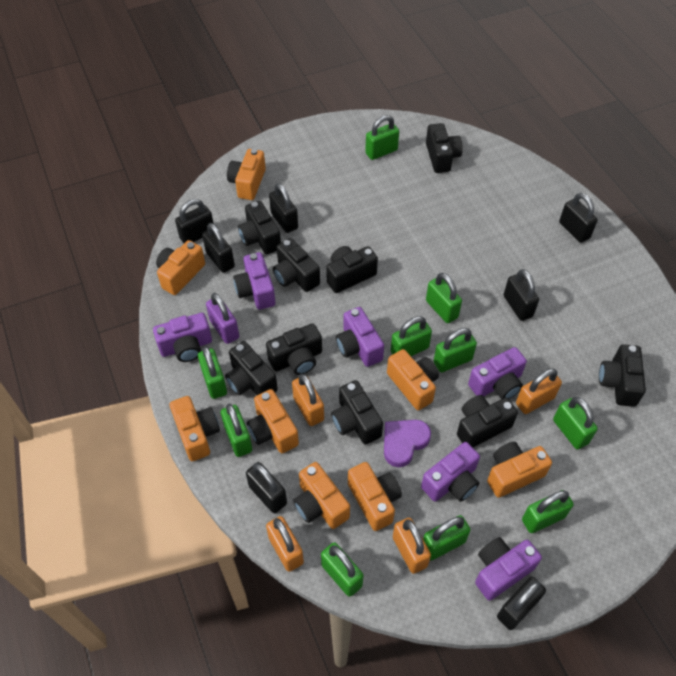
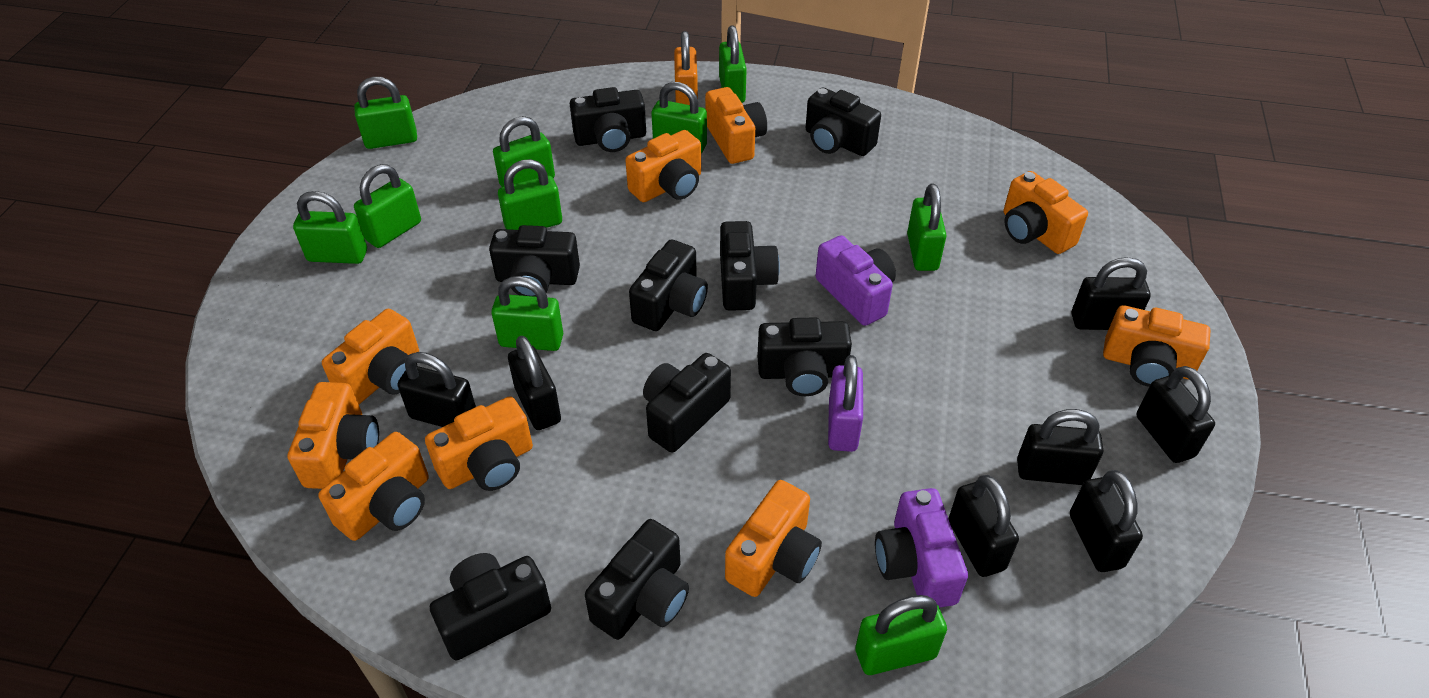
orange camera: [156,240,205,295] [170,396,220,461] [227,149,266,200] [247,389,299,453] [293,462,350,529] [348,462,402,531] [387,349,439,410] [487,442,552,498] = 8 -> [288,382,379,489] [318,432,429,541] [322,309,419,404] [425,396,533,491] [625,130,701,202] [705,87,767,164] [725,480,822,597] [1004,171,1088,254] [1103,305,1210,387] = 9
orange padlock: [266,516,304,572] [292,374,324,426] [393,518,431,574] [516,368,562,414] = 4 -> [674,31,698,105] = 1
purple camera: [153,313,212,362] [233,252,275,310] [336,307,384,367] [421,442,480,502] [468,347,527,399] [475,537,542,601] = 6 -> [815,235,896,326] [875,488,968,608] = 2
purple heart: [384,420,431,467] = 1 -> none = 0

